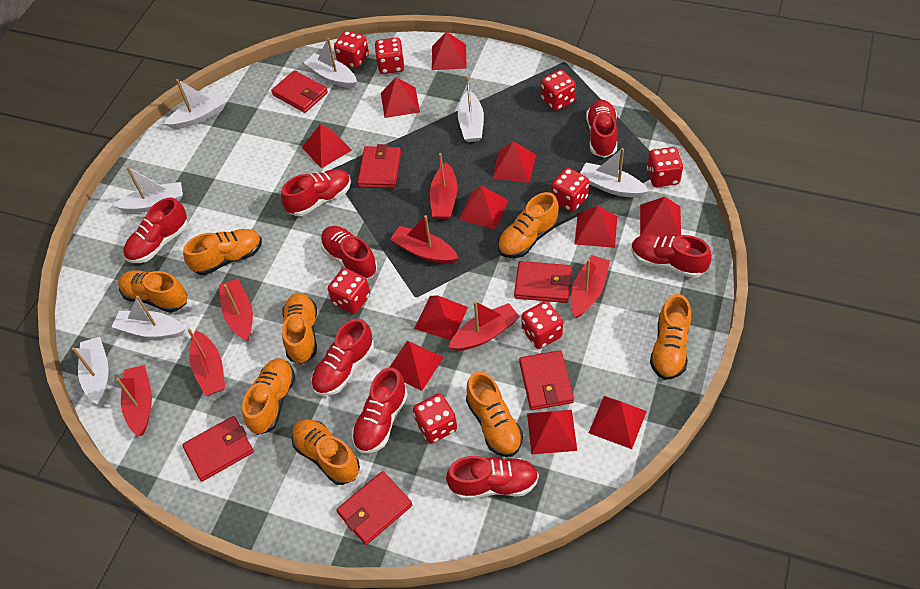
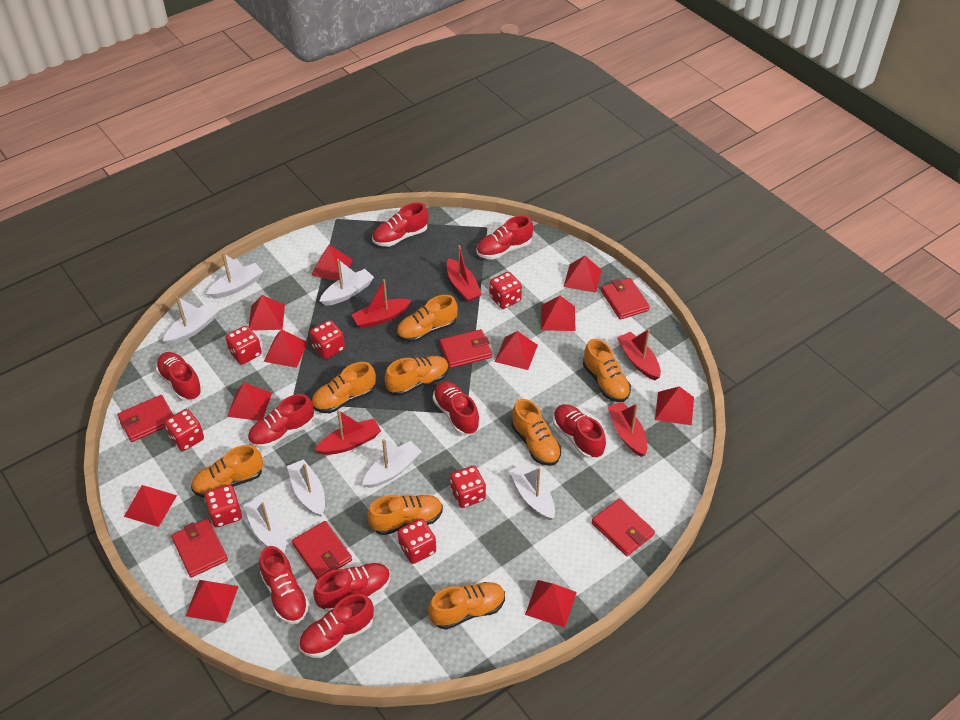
red boat: [116,365,152,436] [188,328,225,396] [219,278,253,341] [390,215,458,264] [430,153,457,219] [448,301,520,351] [571,255,610,318] = 7 -> [315,410,381,455] [351,279,412,328] [447,245,482,302] [608,402,647,457] [617,329,661,380] = 5
red dice: [328,268,370,314] [334,31,369,69] [375,37,405,74] [413,393,457,444] [521,301,563,349] [541,70,576,111] [551,168,589,212] [647,147,683,187] = 8 -> [165,409,204,451] [204,485,242,527] [226,325,262,365] [310,320,345,359] [398,519,436,564] [450,466,486,508] [490,272,522,309] = 7
red shoe: [124,198,188,263] [281,169,351,216] [311,319,374,396] [320,226,377,279] [352,367,408,454] [446,456,539,500] [586,100,618,158] [631,234,712,278] = 8 -> [156,352,203,402] [248,394,314,448] [259,546,309,624] [299,594,374,658] [313,563,391,612] [372,203,428,247] [433,381,480,435] [477,215,533,259] [553,404,606,459] = 9

